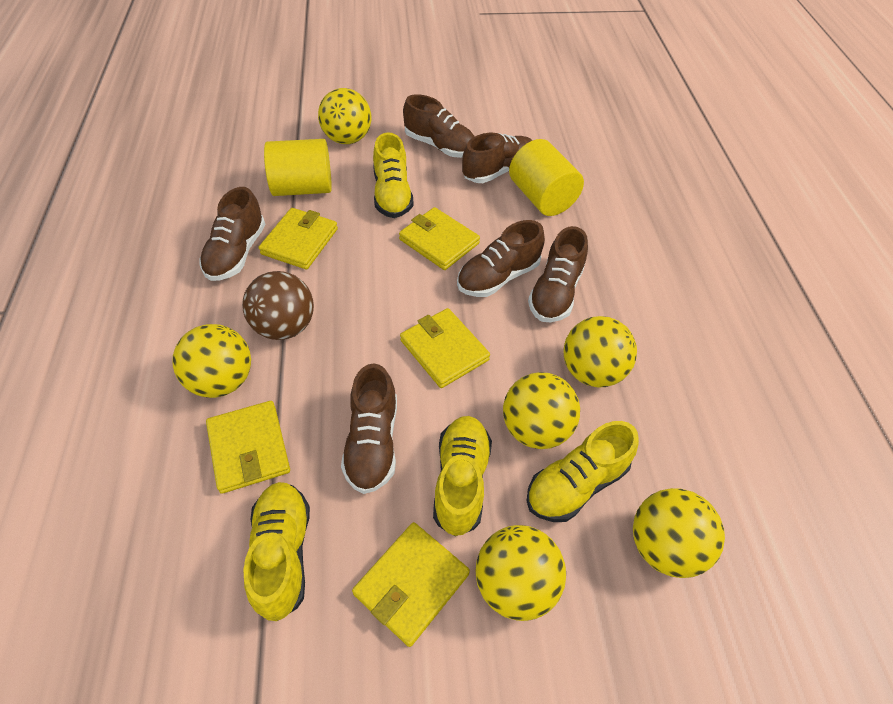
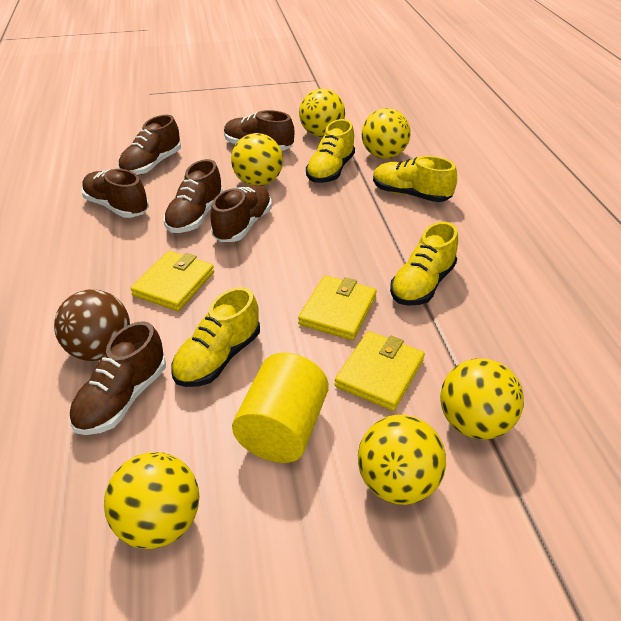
yellow cylinder: [264,139,332,196] [509,139,584,216] = 2 -> [232,352,329,463] = 1
yellow wallet: [206,401,290,494] [259,208,338,270] [352,522,470,647] [399,207,480,270] [400,308,490,388] = 5 -> [130,251,214,311] [298,275,377,340] [335,331,425,411] = 3

